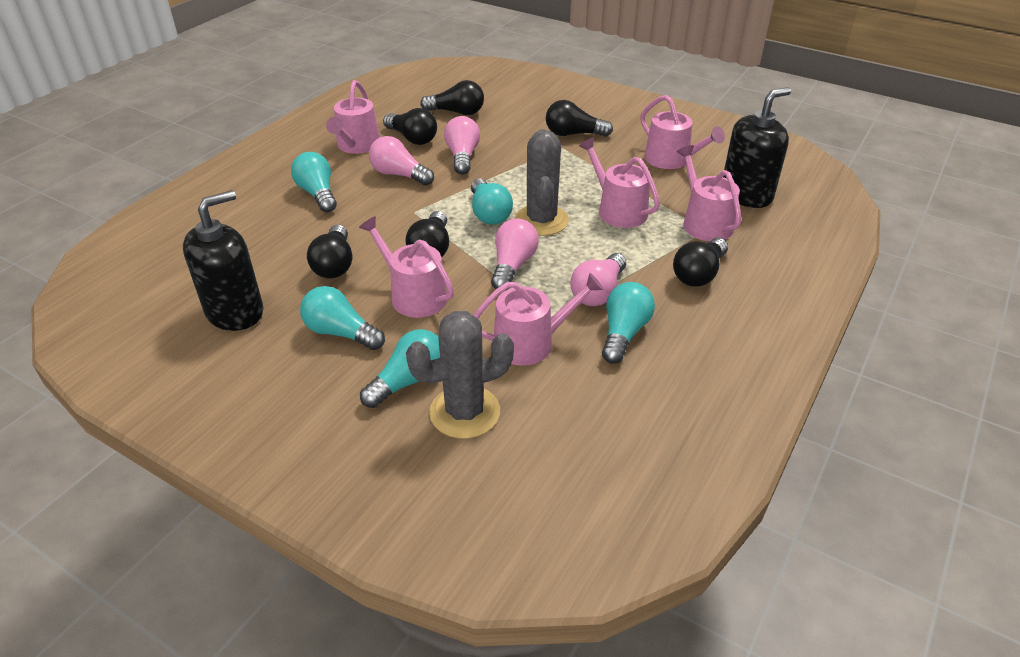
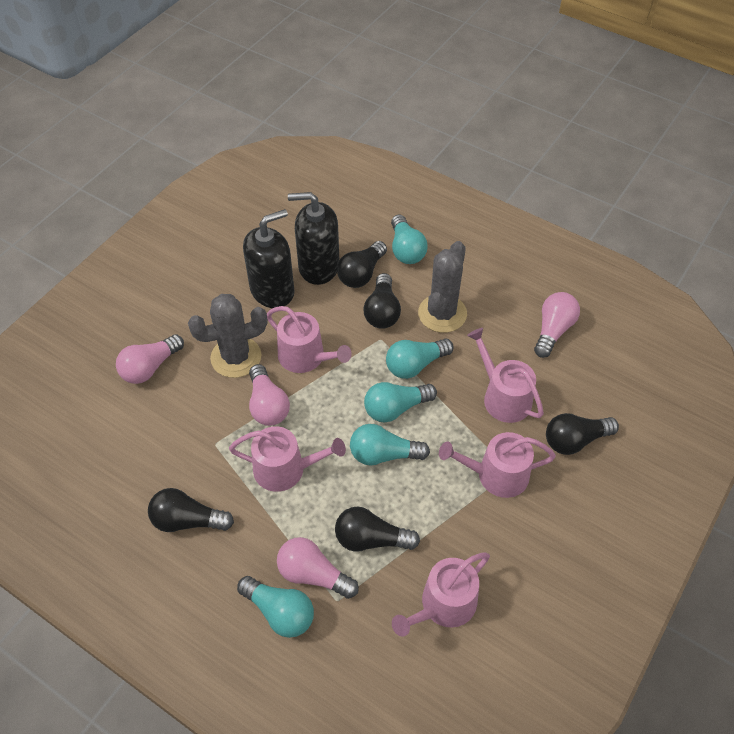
black light bulb: [307,224,352,279] [383,108,437,145] [405,211,449,258] [420,80,484,115] [546,100,613,137] [673,237,728,287] = 6 -> [148,488,234,532] [335,506,420,552] [337,241,387,288] [364,273,401,329] [546,413,619,455] = 5
pink watering can: [326,80,380,154] [359,216,454,318] [473,273,604,366] [579,137,660,228] [641,95,725,169] [677,145,741,241] = 6 -> [229,426,346,492] [267,306,352,373] [392,552,490,637] [439,432,556,498] [467,328,544,423] = 5

